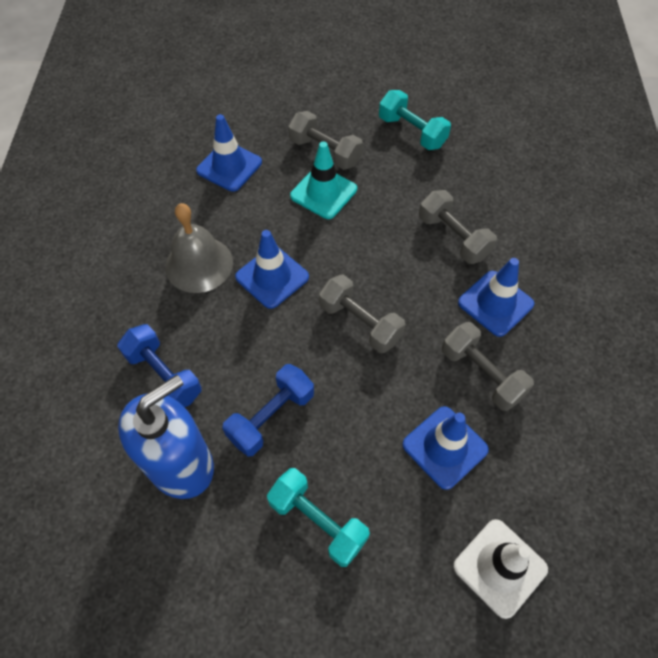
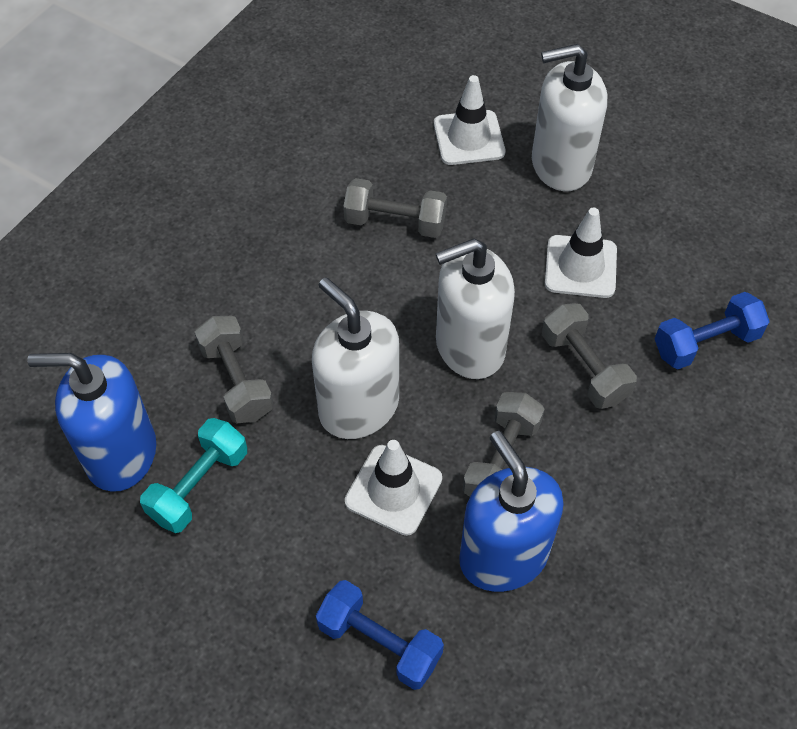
blue soap dispenser: [118,375,214,499] = 1 -> [27,353,156,492] [459,431,564,592] = 2
blue traffic cone: [196,114,262,192] [235,230,309,309] [402,406,489,490] [458,258,534,337] = 4 -> none = 0
grey bell: [165,203,233,293] = 1 -> none = 0
turquoise dumbbell: [267,468,370,567] [379,90,451,150] = 2 -> [140,418,247,533] = 1
turquoise traffic cone: [290,141,357,219] = 1 -> none = 0
white soap dispenser: none = 0 -> [312,278,399,439] [435,238,515,379] [532,44,607,191] = 3
white traffic cone: [453,519,548,619] = 1 -> [345,440,442,536] [434,75,505,165] [545,208,617,298] = 3

